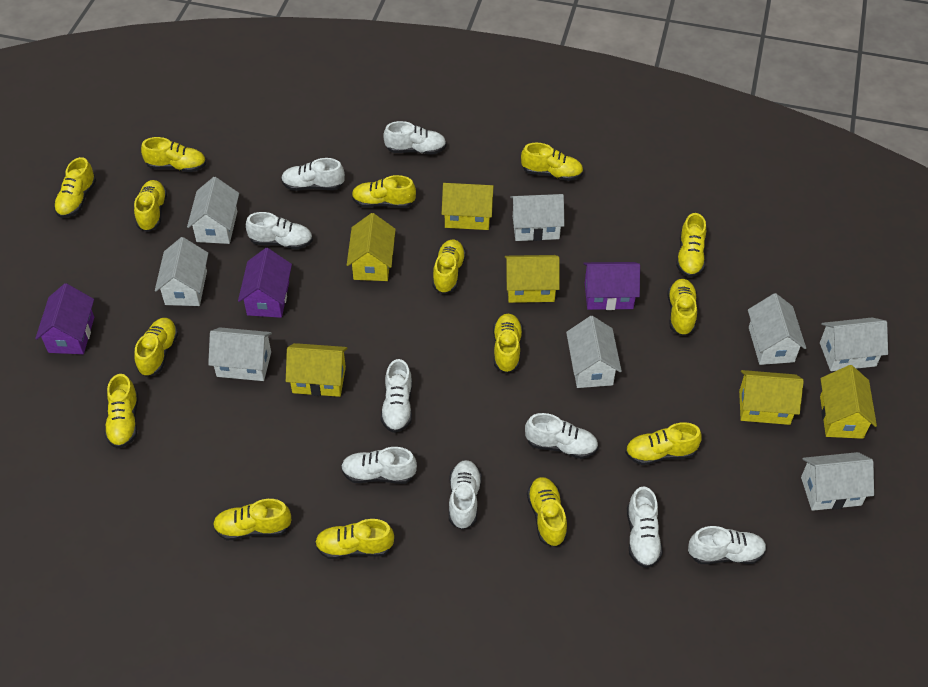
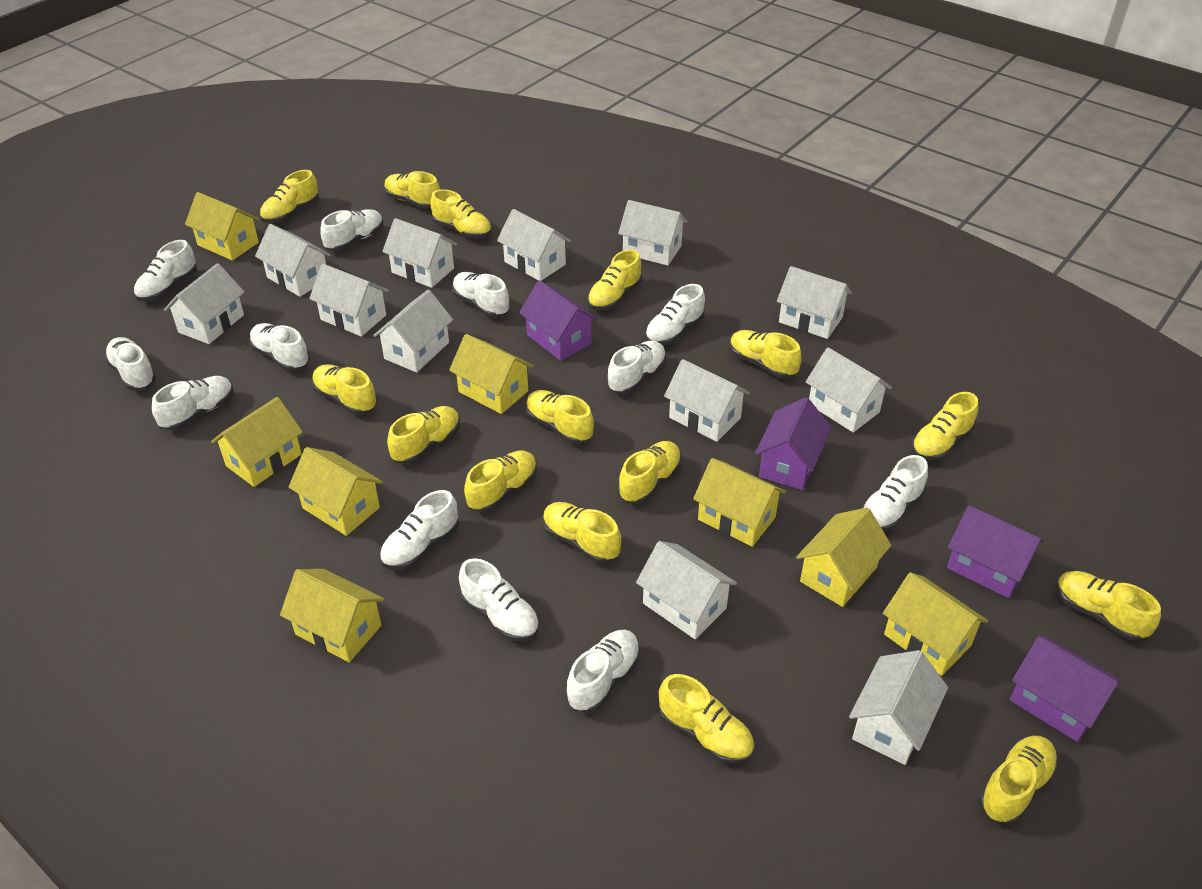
purple house: [35,283,94,354] [238,248,292,318] [583,262,640,310] = 3 -> [519,280,598,361] [755,397,832,490] [947,505,1044,598] [1010,636,1121,742] = 4
white house: [155,237,208,306] [187,177,239,244] [208,327,272,381] [510,194,565,241] [566,316,622,388] [748,293,806,365] [801,452,874,511] [820,318,888,371] = 8 -> [164,263,244,344] [255,224,331,297] [309,264,389,336] [373,290,453,373] [382,218,457,288] [497,209,571,281] [618,200,687,266] [636,541,737,639] [664,359,750,442] [777,266,852,339] [806,347,892,432] [849,650,948,765] = 12
white shoe: [246,212,313,249] [281,158,345,191] [341,447,417,484] [381,359,412,433] [383,121,446,154] [449,460,482,529] [525,413,598,459] [627,486,663,568] [688,526,767,564] = 9 -> [104,337,157,391] [134,240,197,301] [152,376,234,430] [249,323,310,371] [320,209,383,251] [380,490,459,570] [452,272,510,317] [459,558,539,641] [566,630,640,712] [607,341,666,394] [645,284,705,345] [861,455,928,532] = 12
yellow house: [286,343,348,397] [347,213,396,281] [442,183,494,230] [505,255,560,303] [739,370,804,425] [820,365,877,439] = 6 -> [185,192,259,260] [211,397,303,487] [280,569,384,662] [289,447,383,536] [449,334,533,414] [693,458,786,547] [796,507,891,607] [883,572,988,676] = 8

